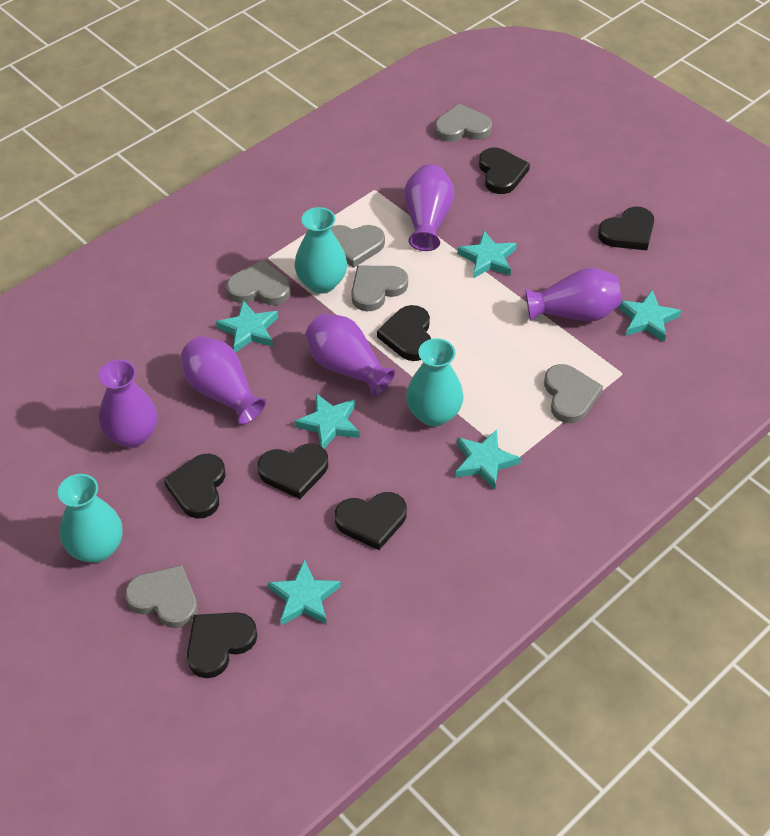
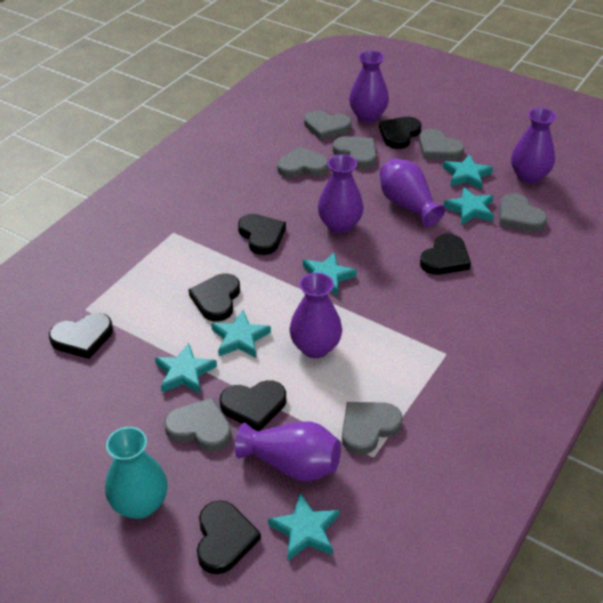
grey heart: [125,565,198,628] [227,260,291,305] [330,225,385,268] [351,266,408,311] [435,104,492,142] [544,364,603,423] = 6 -> [164,398,232,451] [277,146,328,178] [304,110,352,140] [333,136,376,169] [342,402,403,455] [419,129,465,160] [499,193,547,232] = 7
purple vase: [98,360,157,448] [181,336,266,425] [305,313,396,397] [404,164,454,251] [525,268,621,321] = 5 -> [235,421,341,481] [289,273,342,358] [318,155,364,234] [349,50,389,122] [380,158,446,227] [511,108,557,184] = 6
turquoise vase: [58,474,122,563] [294,207,347,294] [406,338,464,427] = 3 -> [105,427,168,519] = 1

